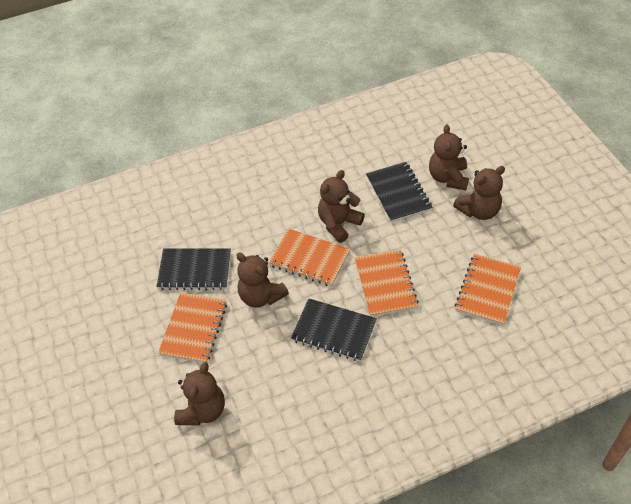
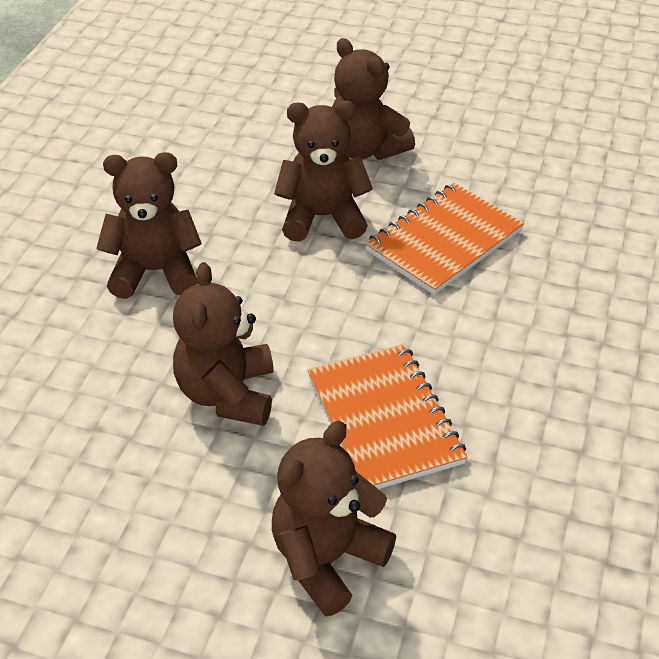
black notebook: [156,248,231,290] [291,298,377,361] [366,162,432,222] = 3 -> none = 0
orange notebook: [158,292,227,363] [268,228,350,287] [355,249,419,317] [455,254,521,325] = 4 -> [307,344,468,489] [365,183,524,295] = 2

